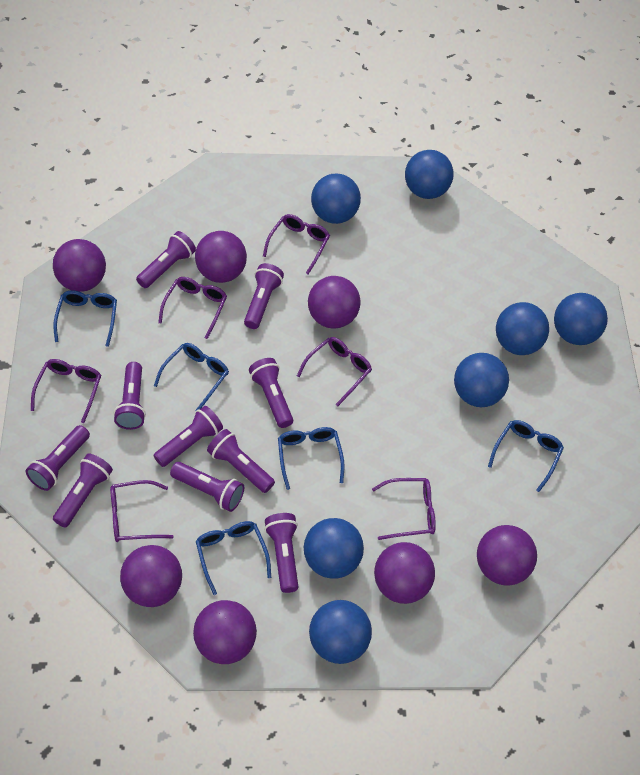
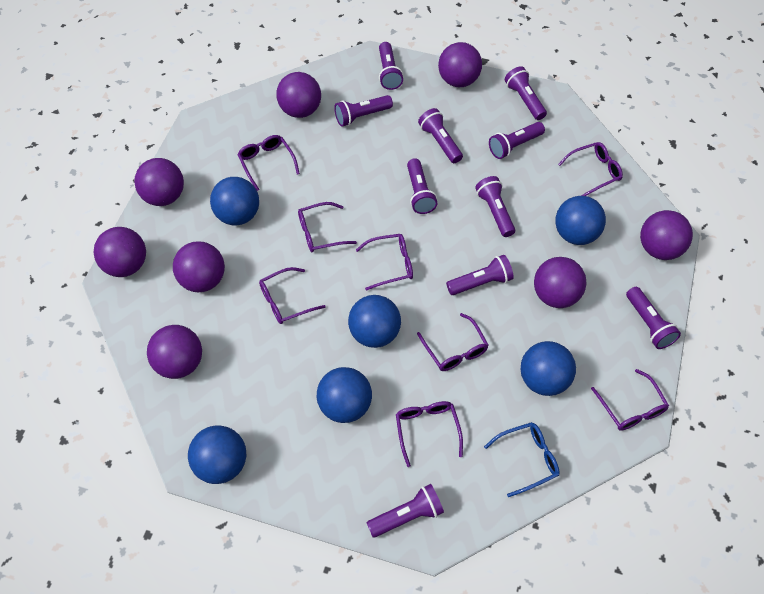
blue ball: [304,518,364,579] [309,600,372,664] [311,174,361,224] [405,150,454,199] [454,353,509,407] [496,302,549,355] [554,293,608,345] = 7 -> [188,425,246,484] [210,177,259,225] [317,367,372,423] [348,295,401,348] [521,341,576,396] [555,196,606,245] = 6
blue glasses: [53,290,117,347] [154,343,229,411] [196,521,271,595] [278,427,345,490] [488,420,564,492] = 5 -> [484,422,560,497] = 1
purple ball: [53,239,106,292] [120,545,182,607] [193,600,257,664] [195,231,247,283] [308,276,360,328] [374,542,435,604] [477,525,537,586] = 7 -> [94,227,146,277] [134,158,184,206] [147,325,202,379] [173,241,225,292] [276,72,321,118] [438,42,482,87] [534,257,587,308] [640,210,693,260] = 8
purple glasses: [31,359,101,423] [110,480,173,542] [158,277,227,339] [263,214,330,274] [297,337,372,406] [372,478,436,540] = 6 -> [237,135,300,191] [259,267,326,324] [298,202,357,253] [356,234,413,291] [396,401,463,467] [417,313,488,371] [558,142,623,196] [591,369,669,431] = 8

